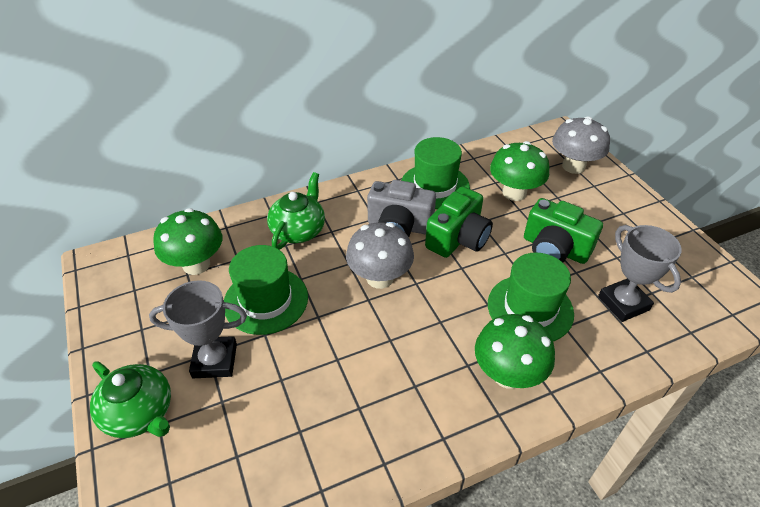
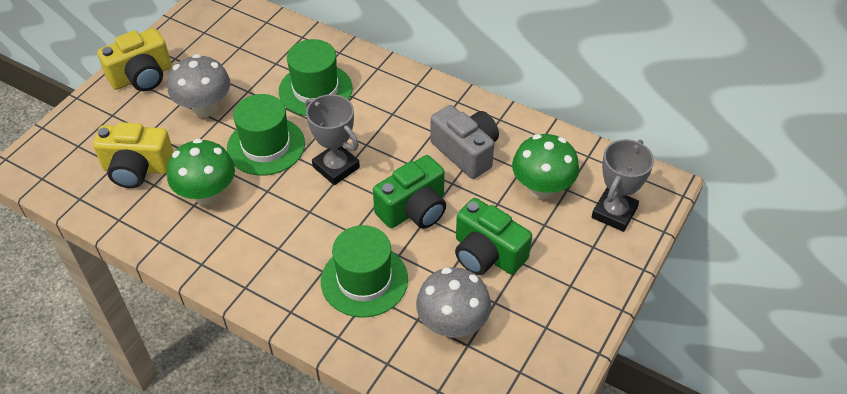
green mushroom: [153,208,222,275] [475,314,555,389] [490,141,549,201] = 3 -> [167,139,235,205] [512,134,579,199] = 2
green teapot: [90,361,171,438] [267,172,325,250] = 2 -> none = 0
yellow camera: none = 0 -> [93,122,174,188] [97,28,172,91] = 2

